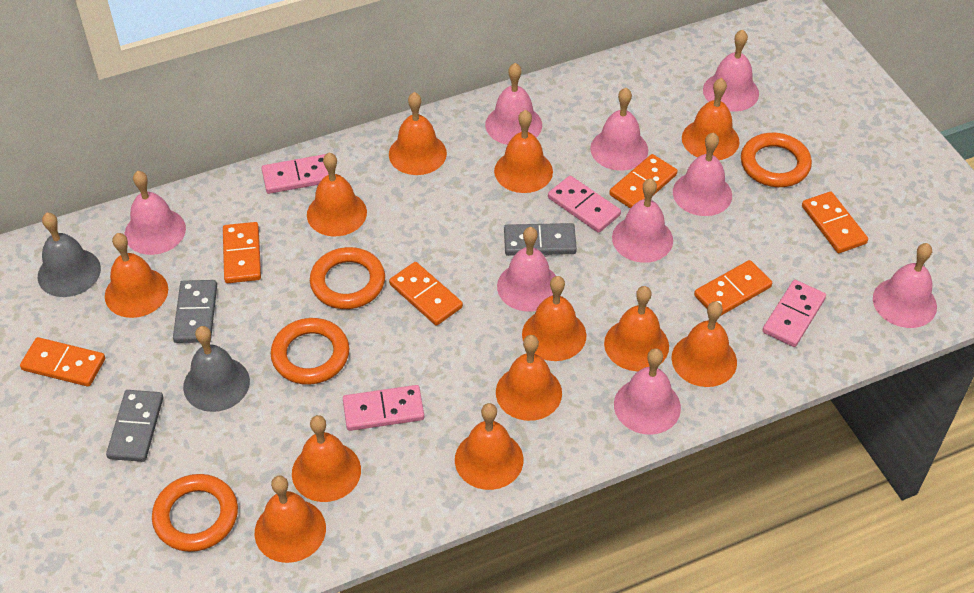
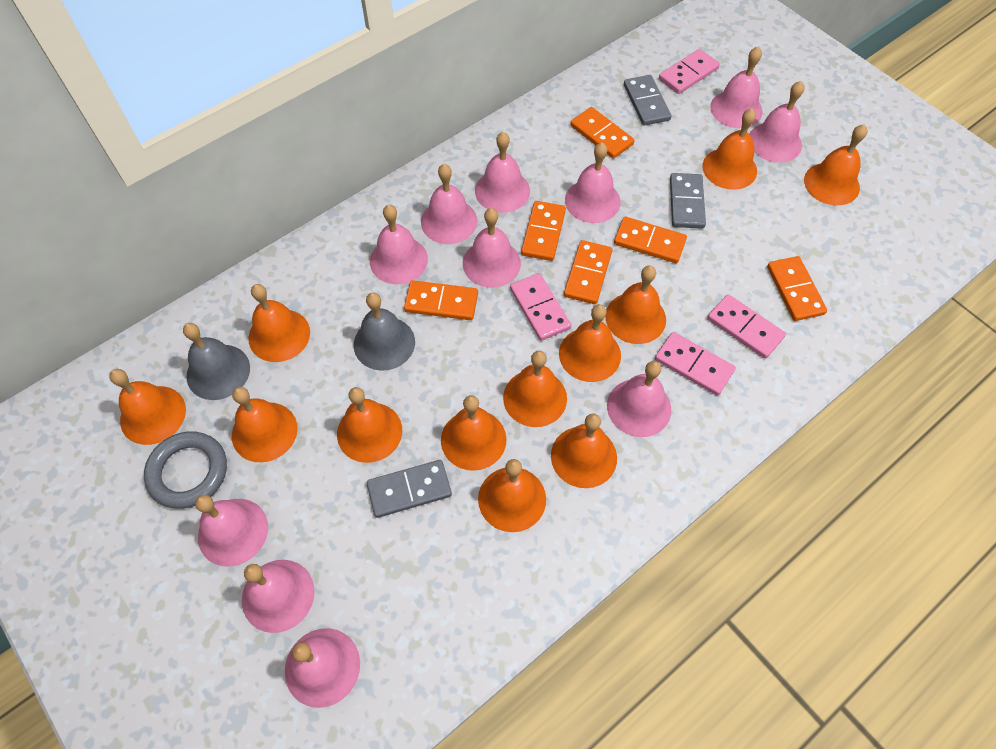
grey ring: none = 0 -> [144,431,227,509] = 1
orange ring: [152,474,238,552] [271,318,349,385] [310,247,385,309] [741,133,812,187] = 4 -> none = 0
pink bell: [125,171,186,255] [485,63,542,145] [497,227,556,312] [590,88,648,171] [612,178,673,263] [614,348,681,435] [673,132,732,216] [703,30,759,111] [873,243,937,328] = 9 -> [195,495,268,567] [242,560,315,633] [285,628,360,708] [370,205,428,284] [421,164,477,244] [463,208,521,288] [475,132,530,213] [565,142,621,223] [607,361,671,437] [710,47,763,128] [749,81,804,163] = 11

